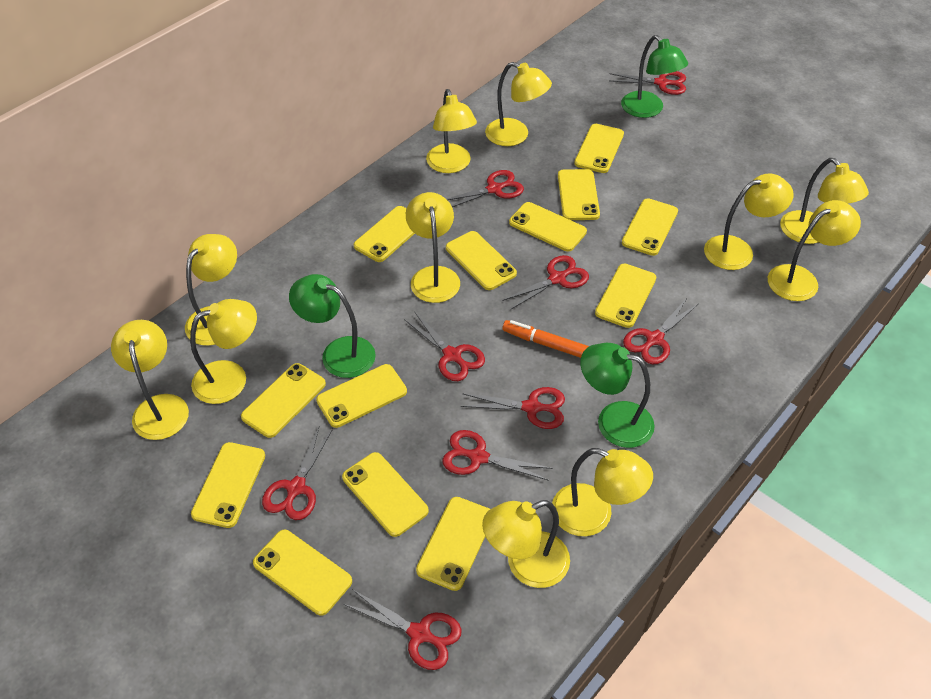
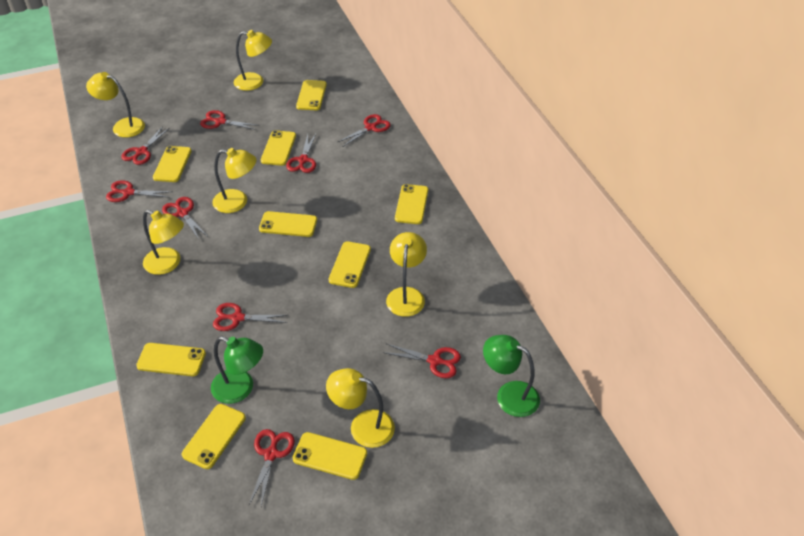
green lamp: [289,274,376,378] [580,343,655,448] [621,35,688,118] = 3 -> [211,337,263,404] [483,335,540,417] = 2
orange marker: [502,320,589,358] = 1 -> none = 0
yellow lamp: [111,320,189,440] [185,234,237,346] [190,299,257,404] [406,192,460,303] [426,89,477,173] [482,500,570,588] [485,62,552,146] [552,448,653,536] [704,173,794,270] [768,200,861,301] [780,158,869,244] = 11 -> [86,72,145,138] [143,210,184,275] [212,148,256,213] [234,30,272,91] [326,368,395,448] [386,232,427,317] = 6
yellow phone: [191,442,265,528] [241,363,326,438] [253,530,352,616] [316,364,407,428] [342,452,429,537] [354,206,415,262] [416,497,490,591] [446,231,517,290] [509,202,587,252] [558,169,600,220] [574,124,624,173] [595,264,656,328] [622,198,678,256] = 13 -> [136,343,206,376] [153,146,192,182] [182,404,246,469] [259,211,317,237] [261,130,296,166] [293,432,367,480] [296,80,327,110] [329,241,371,288] [395,184,428,224] = 9

